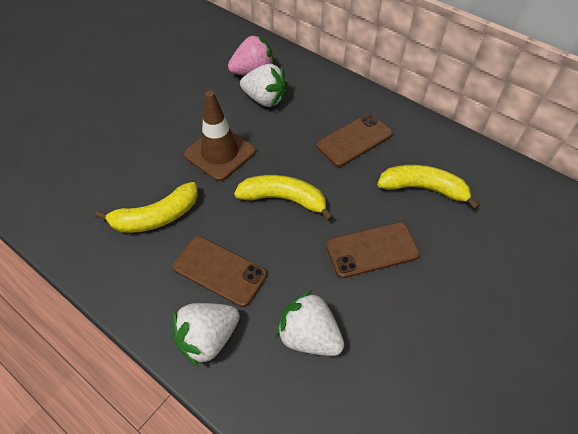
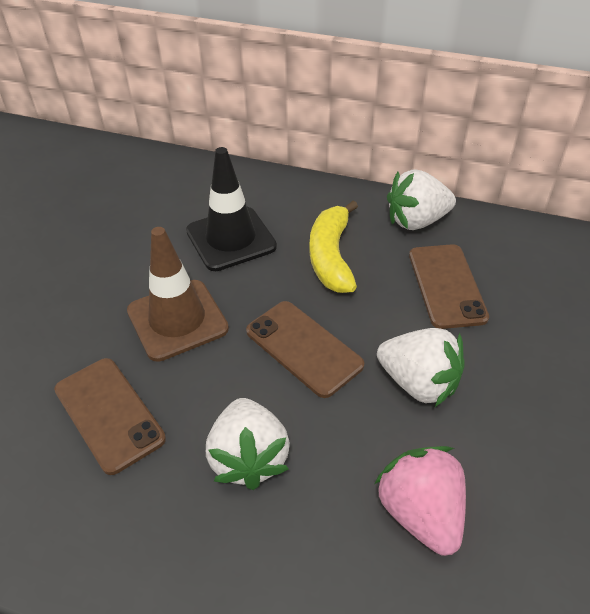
black traffic cone: none = 0 -> [186,147,277,271] = 1
yellow banana: [95,182,198,233] [234,175,333,221] [377,165,480,210] = 3 -> [310,201,358,293] = 1

